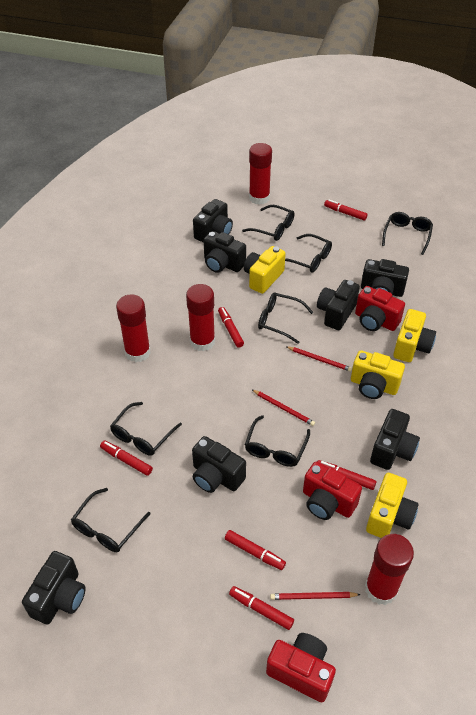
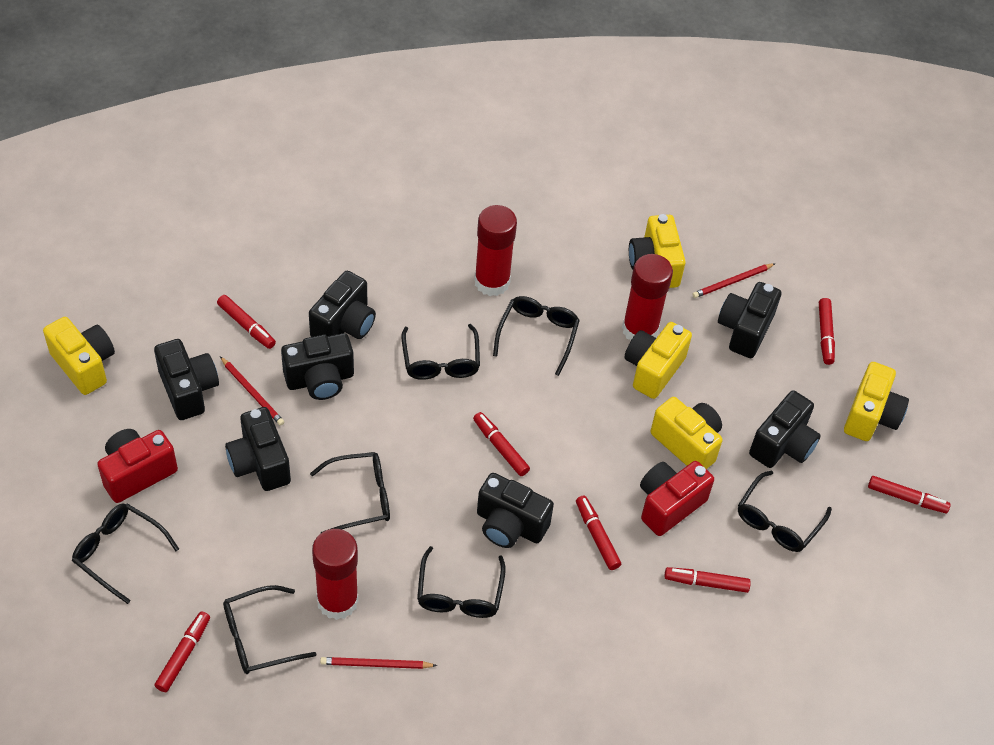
red camera: [266,633,336,702] [303,462,362,520] [355,286,405,331] = 3 -> [97,429,178,503] [640,461,714,536] = 2
red glue stick: [116,295,151,362] [186,284,215,352] [249,143,272,205] [365,534,414,605] = 4 -> [312,529,359,620] [474,205,517,296] [622,254,673,341] = 3
red marker: [100,441,153,476] [218,307,244,348] [225,530,286,570] [229,586,294,630] [317,460,377,490] [324,200,368,220] = 6 -> [155,611,210,692] [217,295,276,349] [473,412,530,476] [576,496,621,570] [664,567,751,593] [819,298,835,365] [868,476,951,513] = 7
yellow camera: [244,246,286,294] [351,350,405,399] [366,473,419,538] [393,309,436,362] = 4 -> [43,317,115,395] [624,322,692,399] [629,214,686,288] [651,397,722,469] [844,362,909,441] = 5

